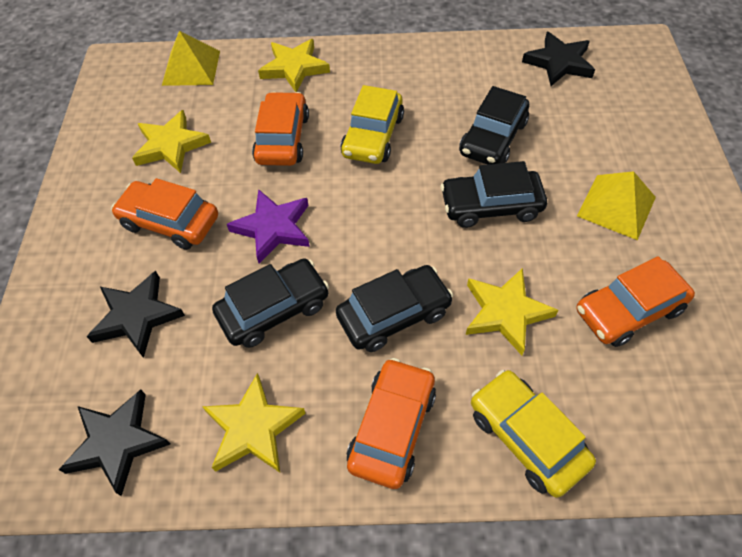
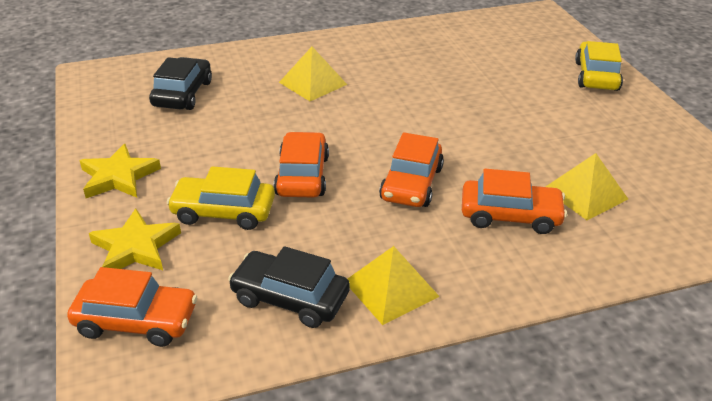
black car: [212,258,329,348] [336,265,453,352] [441,161,547,228] [459,86,529,165] = 4 -> [149,57,212,110] [228,246,350,328] = 2
black star: [59,389,170,496] [87,271,185,358] [522,32,595,86] = 3 -> none = 0
purple star: [227,189,310,264] = 1 -> none = 0
yellow pyramid: [162,31,220,86] [577,171,656,240] = 2 -> [279,47,347,101] [348,246,440,325] [546,153,628,220] = 3
yellow star: [132,110,211,173] [202,373,306,473] [258,39,330,92] [466,268,558,355] = 4 -> [79,144,161,198] [89,208,181,270] = 2

